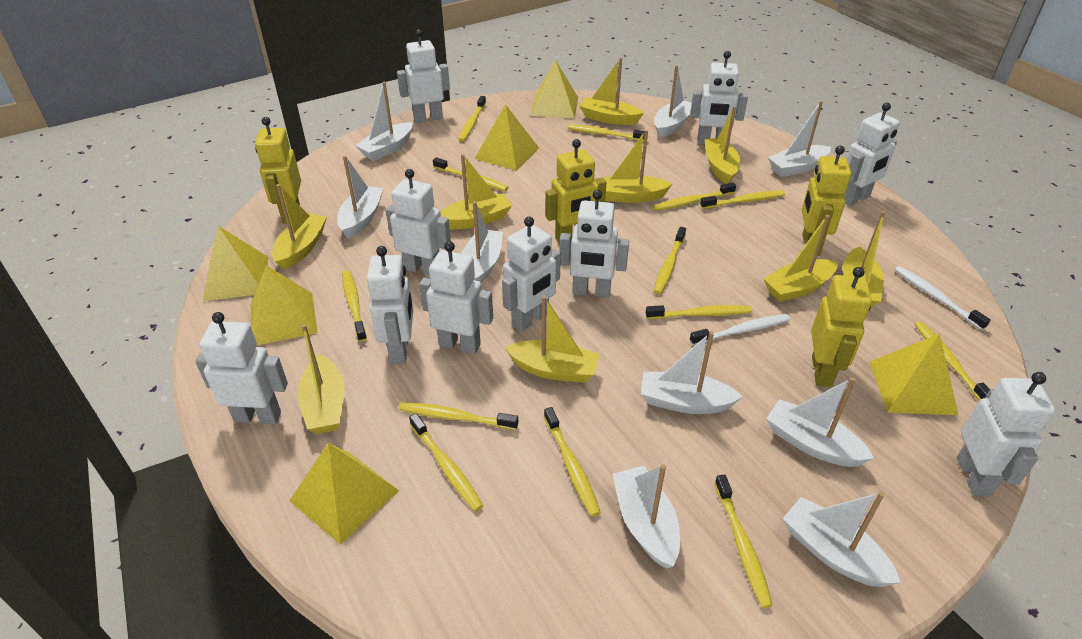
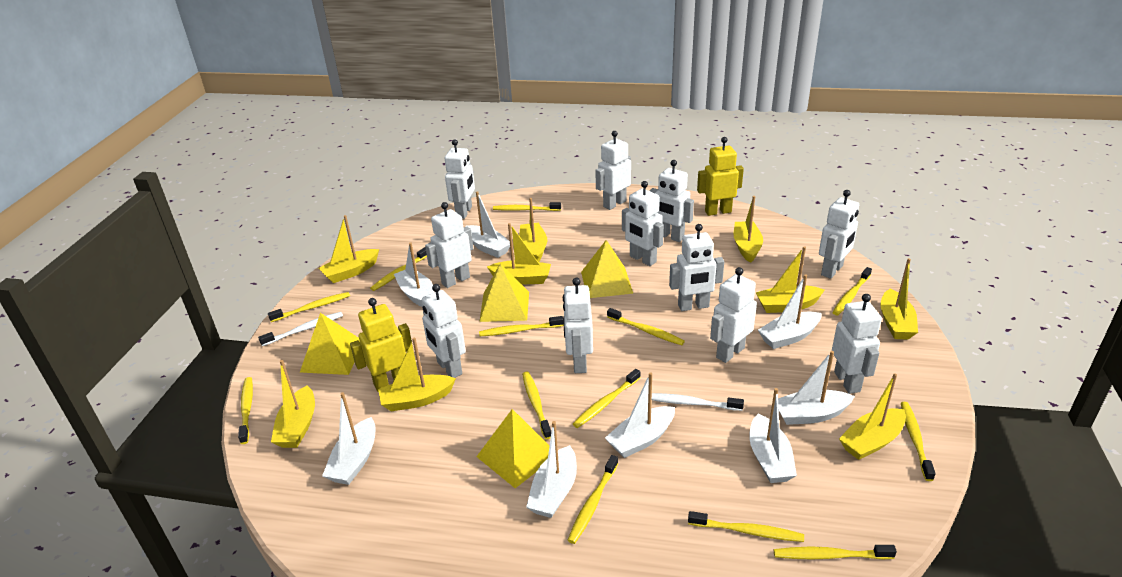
white boat: [337,155,384,239] [355,81,413,161] [461,201,503,283] [613,464,680,568] [641,332,743,414] [654,65,692,138] [766,377,874,467] [768,101,831,177] [782,492,901,587] = 9 -> [322,392,375,485] [394,242,434,307] [466,191,510,258] [526,421,577,518] [605,372,675,458] [749,388,797,483] [758,274,822,349] [778,351,855,425] = 8
white robot: [195,312,288,424] [367,246,413,364] [386,169,451,276] [397,29,450,123] [419,241,493,354] [502,217,561,332] [559,190,629,298] [690,51,748,145] [844,103,900,206] [957,372,1055,496] = 10 -> [422,284,466,378] [425,202,474,288] [445,139,475,219] [563,278,593,373] [595,131,631,210] [622,181,664,266] [649,160,694,242] [669,224,724,311] [710,267,757,363] [819,190,859,279] [832,294,882,394] = 11
yellow pyramid: [203,225,268,301] [250,265,318,345] [289,443,399,544] [474,104,539,171] [530,60,578,118] [870,333,958,415] = 6 -> [300,313,360,375] [476,409,549,488] [479,264,529,322] [581,240,633,298] = 4
yellow robot: [255,117,301,224] [545,139,606,244] [802,146,851,256] [811,267,872,387] = 4 -> [350,298,413,392] [697,137,744,216] = 2

